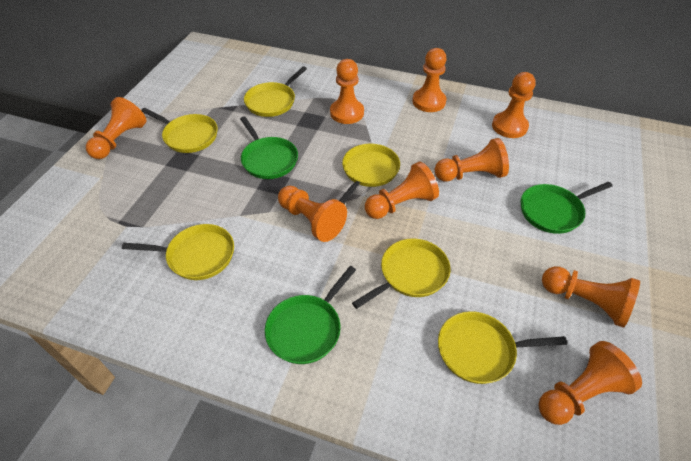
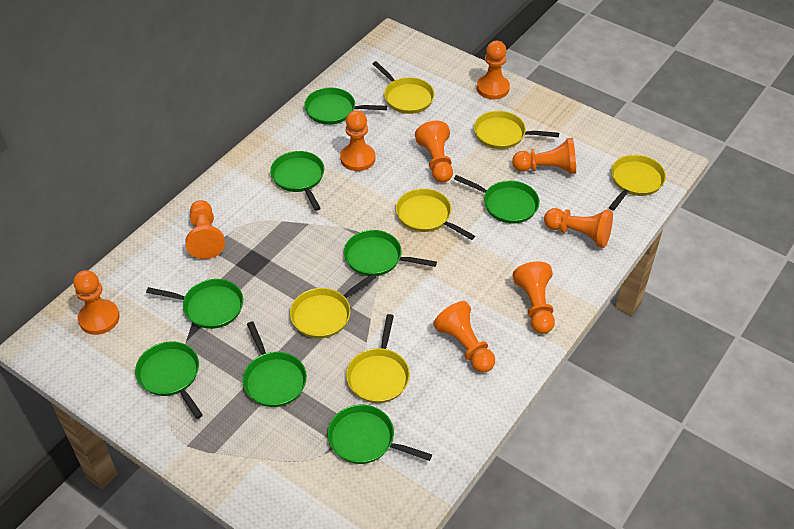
green pan: [240,116,298,179] [265,266,356,364] [521,182,613,234] = 3 -> [135,341,203,419] [146,279,243,329] [243,321,307,407] [270,151,324,211] [304,88,387,125] [328,405,432,464] [344,230,437,276] [454,175,539,224] = 8

